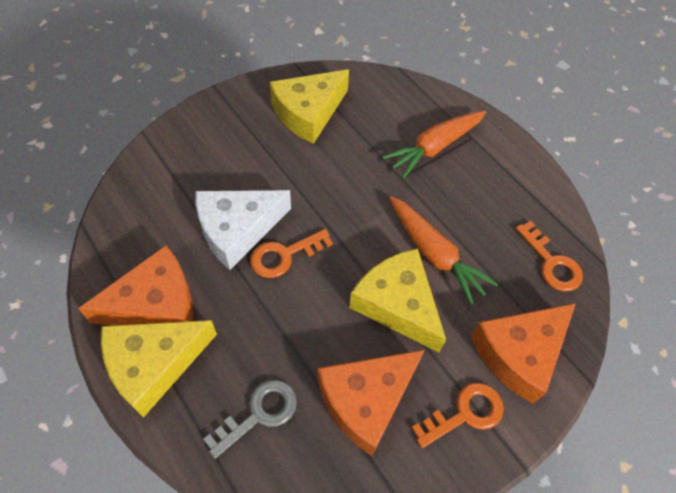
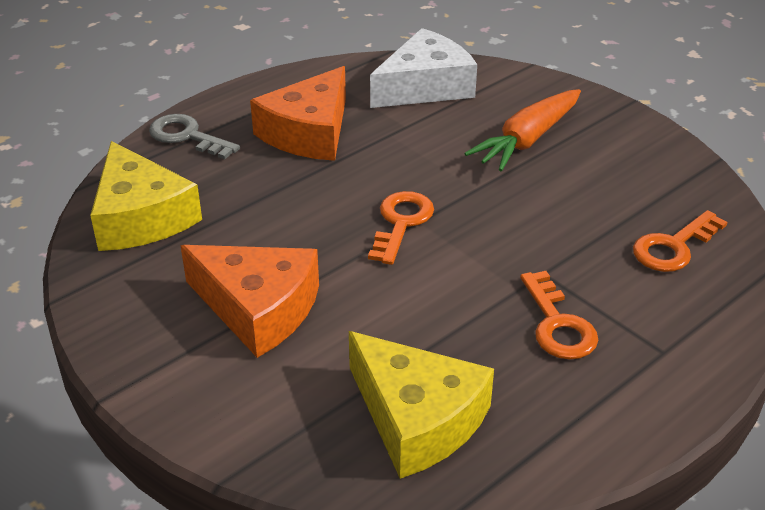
orange carrot: [382,111,486,179] [389,196,498,306] = 2 -> [464,89,581,171] = 1
orange cheese: [78,245,193,326] [317,350,425,456] [471,303,576,404] = 3 -> [180,245,319,358] [250,66,346,161] = 2
yellow cheese: [101,320,217,418] [270,69,349,144] [349,248,446,353] = 3 -> [90,141,202,251] [349,331,494,479] = 2

